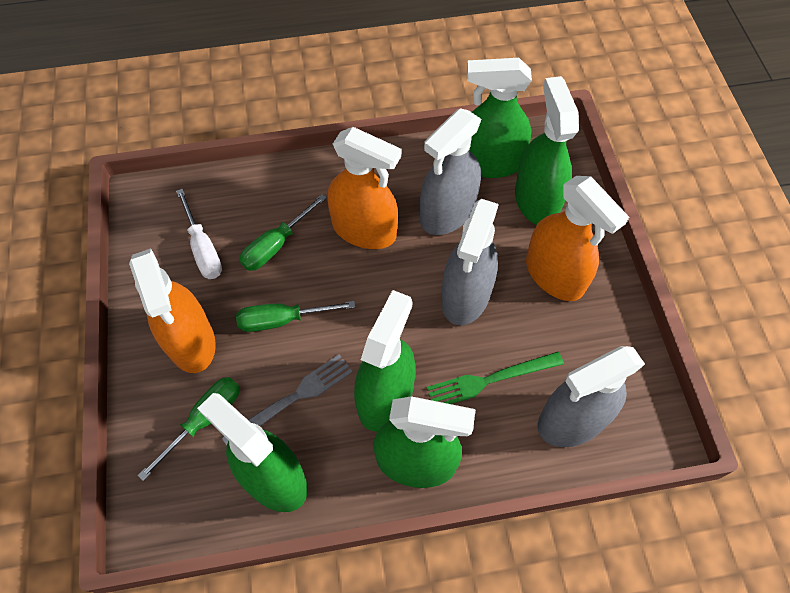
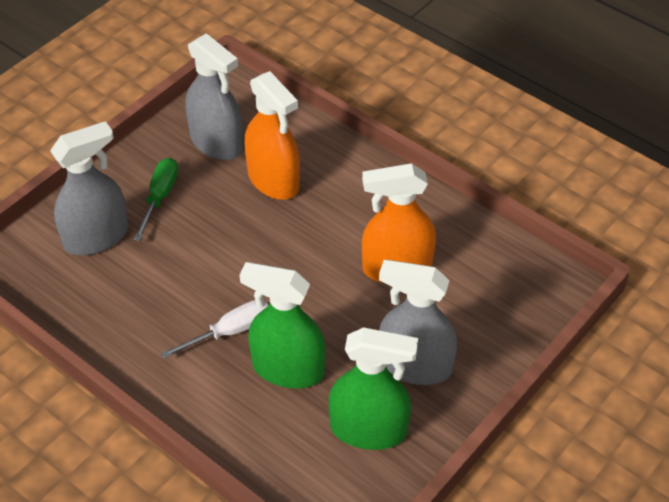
green fork: [426,352,564,404] = 1 -> none = 0
green screwdriver: [138,377,240,481] [236,301,355,332] [239,194,327,271] = 3 -> [133,158,178,241] = 1
green spray bottle: [197,393,308,512] [354,290,415,432] [373,396,476,488] [467,58,532,178] [515,76,579,225] = 5 -> [240,262,326,388] [329,327,418,450] = 2
grey fork: [222,354,353,446] = 1 -> none = 0
orange spray bottle: [129,248,216,373] [327,127,401,249] [526,176,629,301] = 3 -> [244,71,300,200] [362,164,436,283] = 2

